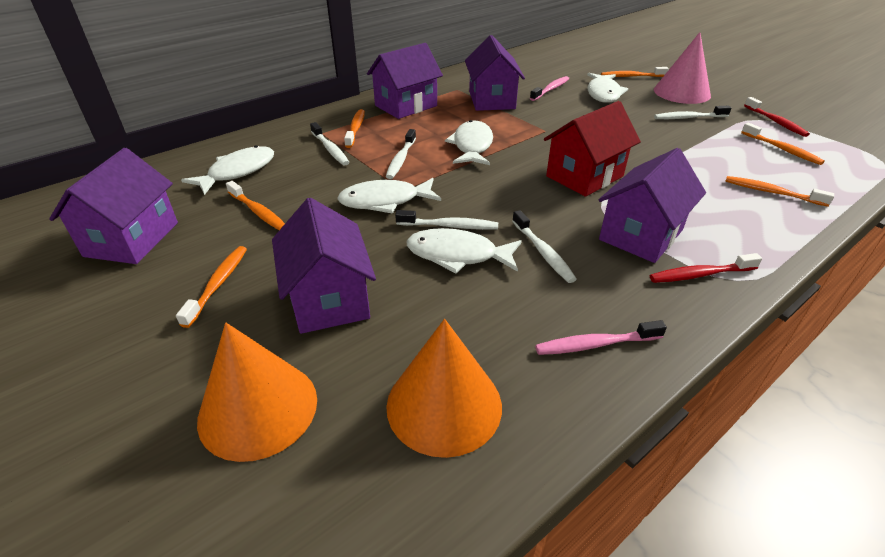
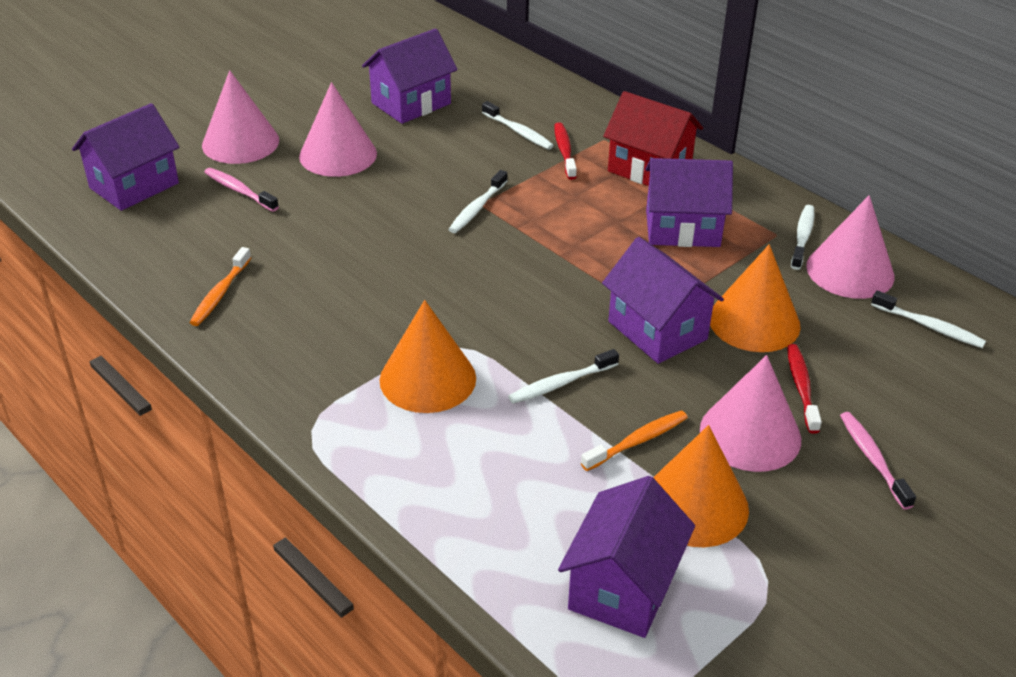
orange cone: [197,323,317,462] [386,319,502,458] = 2 -> [380,300,476,413] [653,425,749,547] [710,244,801,352] = 3
orange toothbrush: [176,246,247,328] [226,181,285,230] [344,109,365,148] [601,67,669,77] [725,176,834,207] [741,123,825,165] = 6 -> [189,247,251,326] [581,410,688,471] = 2
pink cone: [654,32,711,104] = 1 -> [202,70,279,164] [299,82,377,177] [700,355,801,472] [806,195,894,299] = 4
white fish: [181,145,274,195] [337,178,441,214] [407,228,522,274] [445,120,493,165] [587,73,628,103] = 5 -> none = 0

